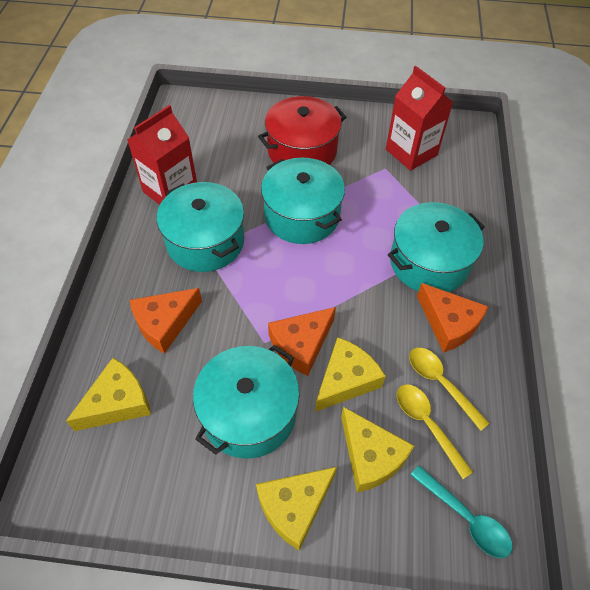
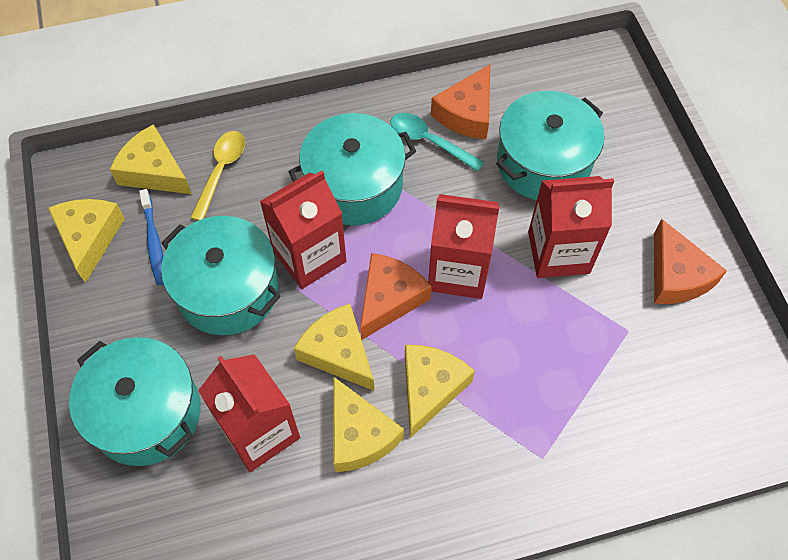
blue toothbrush: none = 0 -> [139,189,163,285] = 1
red carton: [127,105,197,205] [386,66,453,171] = 2 -> [198,354,300,472] [260,170,347,289] [428,194,499,299] [528,176,614,278] = 4
red pot: [258,96,347,165] = 1 -> none = 0
yellow cheese: [66,358,151,431] [256,467,337,551] [315,337,386,412] [341,407,414,493] = 4 -> [48,199,125,283] [110,124,192,194] [294,304,374,391] [334,377,404,472] [405,345,475,438] = 5
yellow spoon: [397,384,473,479] [409,348,490,431] = 2 -> [190,131,245,221] = 1

